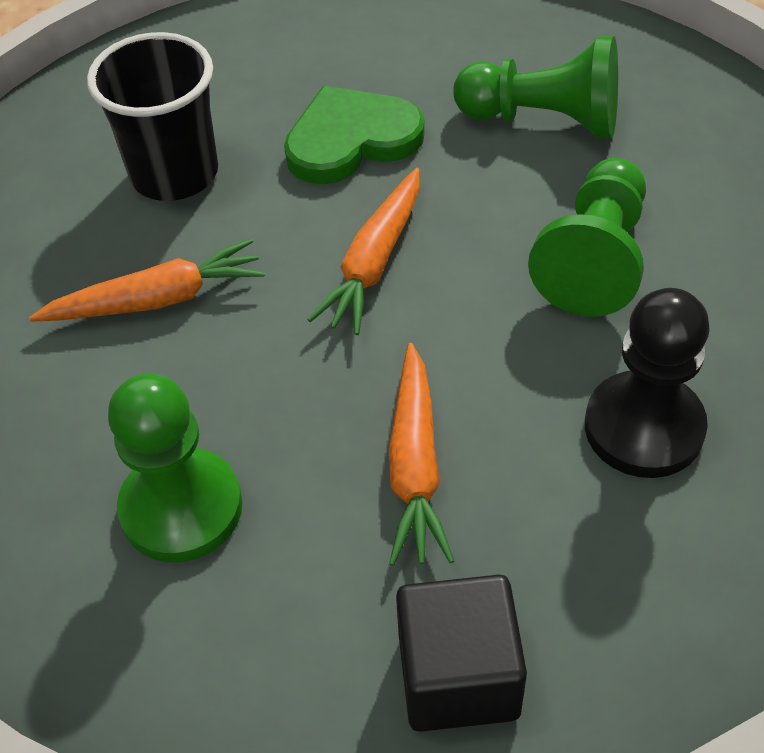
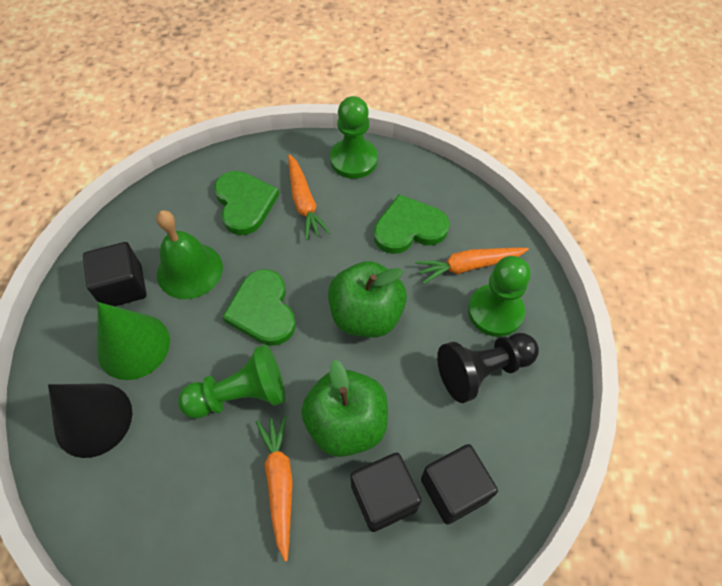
black cone: none = 0 -> [48,384,132,458] = 1
black cube: [396,575,527,732] = 1 -> [83,242,147,306] [350,453,422,532] [421,444,498,525] = 3
black cup: [87,32,218,201] = 1 -> none = 0
green apple: none = 0 -> [301,359,388,457] [328,261,407,338] = 2
green bell: none = 0 -> [156,210,223,299] = 1
green cone: none = 0 -> [97,302,170,380] = 1
green heart: [284,86,425,184] = 1 -> [214,171,279,235] [222,269,296,346] [374,194,450,254] = 3

